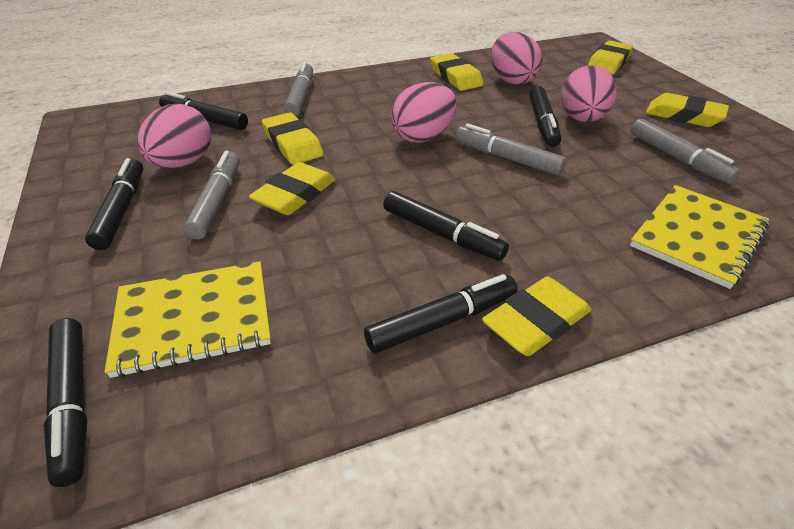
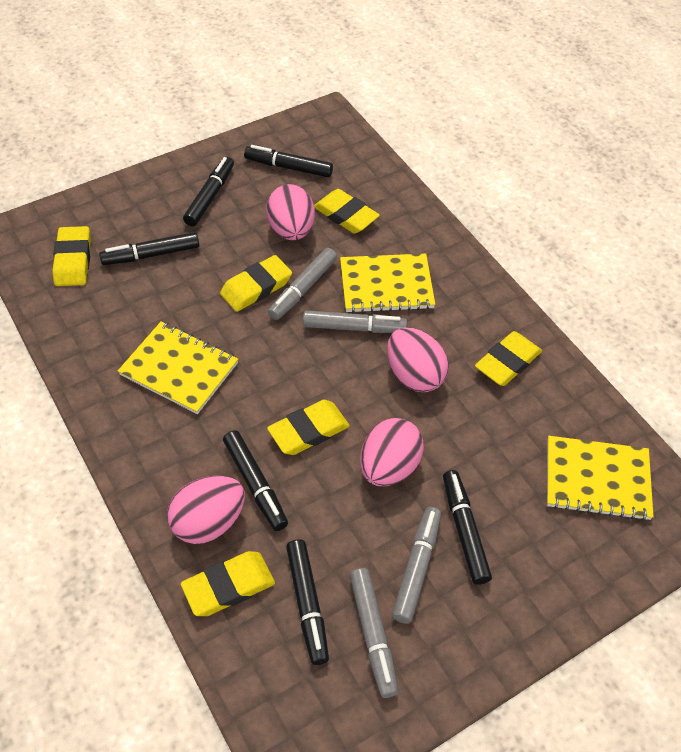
yellow notebook: [105,261,271,378] [630,185,770,289] = 2 -> [118,321,238,414] [340,254,435,313] [547,436,654,521] = 3

